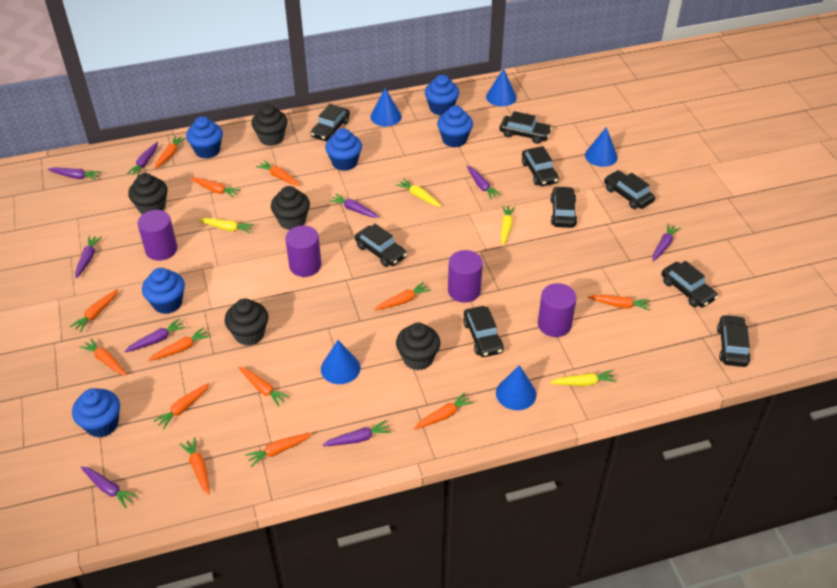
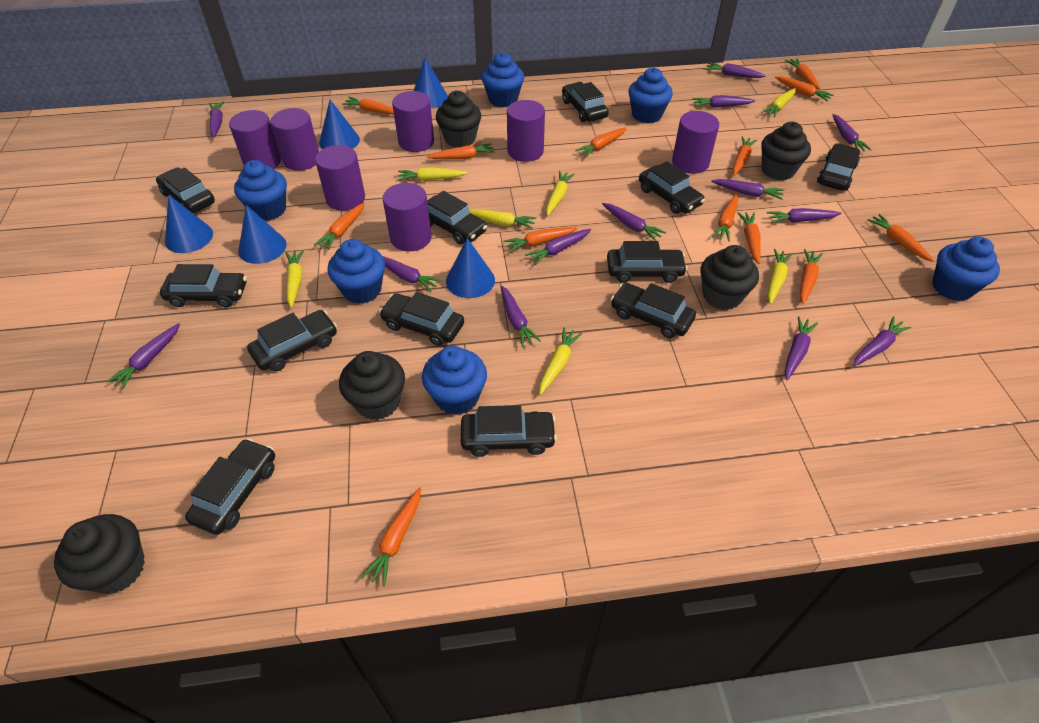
black car: [311,104,350,141] [355,224,407,267] [463,306,503,357] [499,111,552,144] [522,146,559,186] [550,186,577,228] [604,170,655,209] [661,261,718,308] [717,315,750,367] = 9 -> [156,167,215,213] [160,264,247,307] [185,438,275,535] [247,310,337,372] [379,292,464,346] [427,191,487,245] [461,405,557,457] [562,82,609,122] [607,241,687,283] [611,283,696,338] [639,161,705,214] [817,143,860,191] = 12
purple carrot: [47,168,101,180] [75,236,102,278] [81,466,137,508] [124,319,186,352] [127,142,158,176] [323,420,391,446] [329,194,379,218] [467,166,501,199] [652,223,680,262] = 9 -> [107,323,180,389] [209,101,224,138] [382,256,442,292] [501,286,541,347] [525,229,591,265] [602,203,666,241] [692,95,755,108] [705,62,766,78] [711,179,784,200] [767,208,842,223] [785,316,818,380] [832,114,872,151] [854,316,911,366] = 13
purple cylinder: [137,210,177,261] [285,226,321,277] [448,250,483,303] [538,283,576,337] = 4 -> [229,110,281,169] [271,108,319,171] [315,145,365,211] [383,183,432,251] [392,91,434,152] [507,100,545,162] [672,111,719,174] = 7
yellow carrot: [198,218,254,234] [396,179,441,207] [501,205,515,246] [550,370,616,386] = 4 -> [285,250,304,308] [398,167,468,181] [469,209,536,229] [539,327,582,395] [546,171,575,216] [761,88,796,118] [768,249,793,304] = 7

